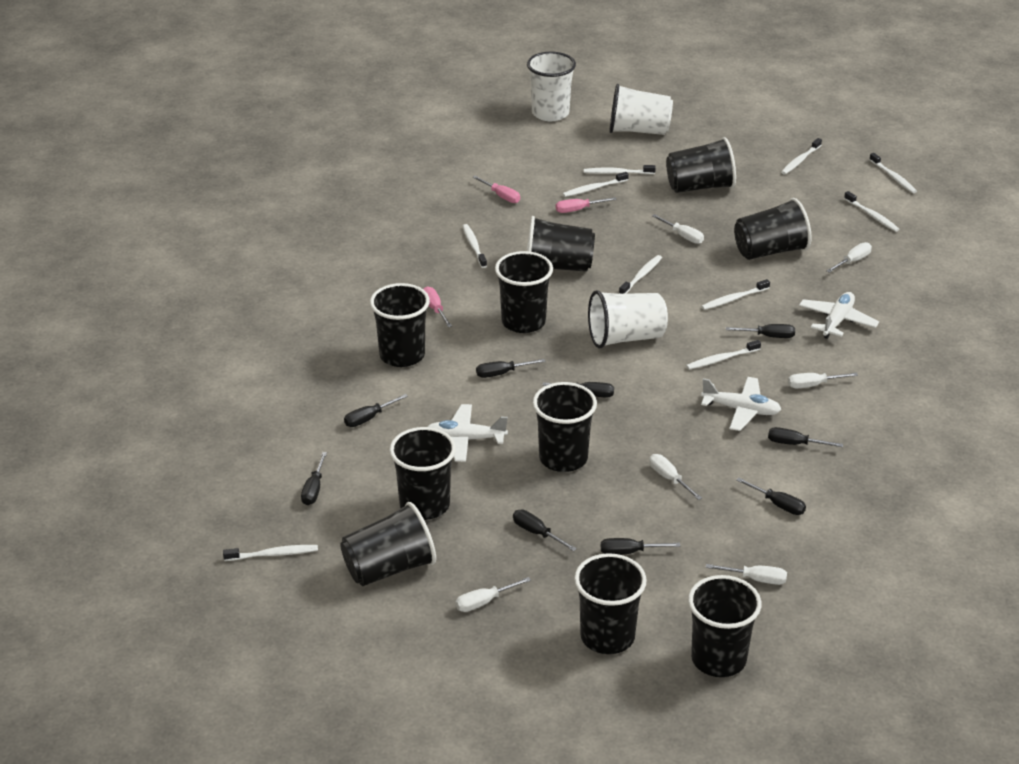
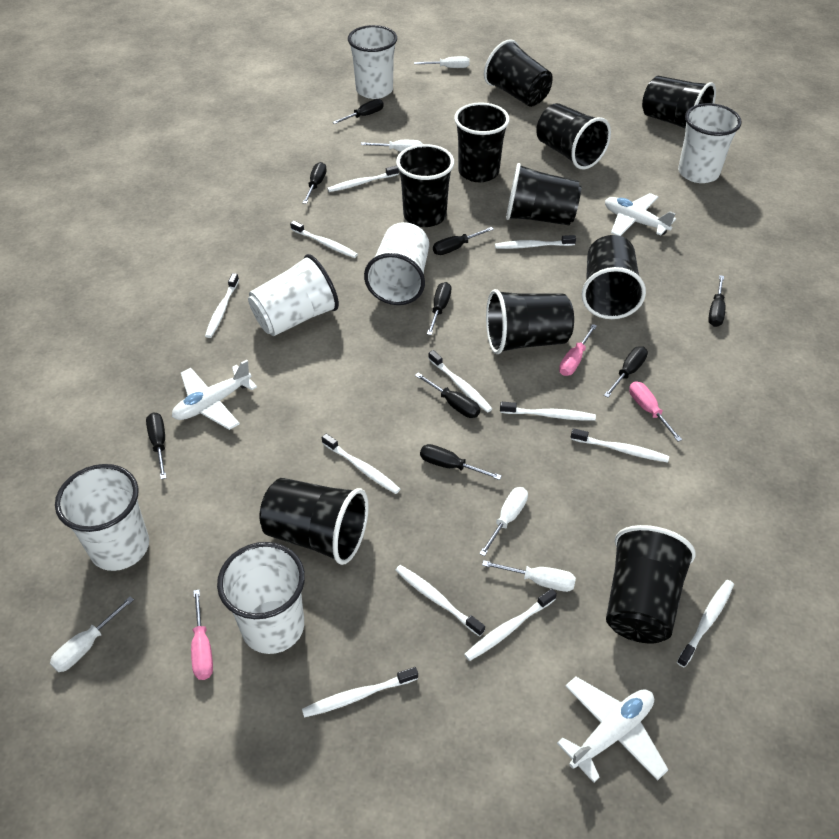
white cup: [527,52,576,121] [588,290,668,349] [609,84,673,135] = 3 -> [55,464,149,571] [217,542,305,654] [248,254,339,336] [348,25,397,99] [364,222,429,305] [678,103,742,183] = 6
white screwdriver: [455,577,531,612] [649,454,702,500] [652,214,704,244] [706,564,787,585] [788,373,858,388] [826,242,872,273] = 6 -> [50,596,134,672] [361,140,423,152] [414,56,470,68] [479,487,528,556] [482,560,576,592] = 5
white toothbrush: [223,545,318,561] [463,224,487,268] [563,172,629,197] [584,165,656,174] [619,255,662,294] [686,340,761,370] [701,279,770,310] [781,138,822,174] [844,191,899,232] [869,153,917,193] = 10 -> [205,273,239,338] [290,221,358,258] [302,667,418,718] [322,434,400,494] [327,166,399,192] [395,565,485,637] [428,350,493,413] [464,588,557,661] [495,235,576,249] [500,402,596,421] [571,428,669,463] [677,580,734,667] = 12

